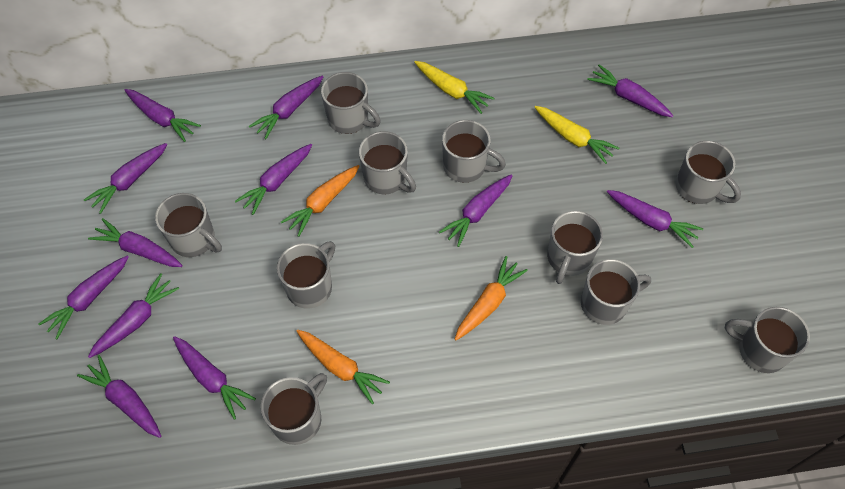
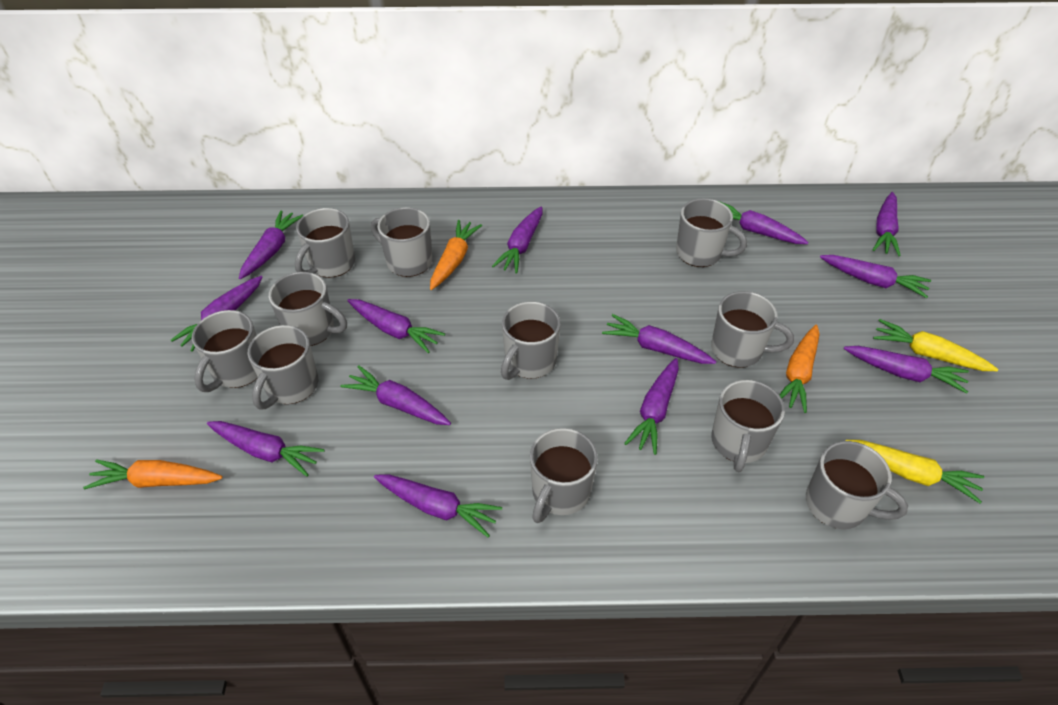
grey mug: [155,193,222,257] [261,373,327,445] [277,241,335,309] [321,72,381,134] [359,131,416,195] [442,120,506,183] [547,211,603,284] [581,259,651,325] [676,141,741,204] [725,307,810,373] = 10 -> [192,310,258,392] [248,325,318,409] [269,272,347,346] [295,208,355,278] [371,207,432,277] [501,302,561,380] [530,428,598,523] [676,198,747,267] [711,291,794,368] [711,380,785,472] [806,441,908,529] = 11
purple carrot: [38,256,129,339] [77,355,161,438] [84,143,167,214] [88,218,183,267] [88,273,179,358] [125,89,201,142] [173,336,256,420] [235,144,312,215] [249,76,323,139] [439,174,513,247] [587,64,673,117] [607,190,703,248] = 12 -> [171,276,263,352] [207,421,325,477] [239,210,303,279] [341,365,451,425] [347,299,445,353] [374,474,502,537] [492,206,542,273] [602,314,717,364] [624,358,679,455] [719,201,809,244] [820,255,931,298] [844,346,969,394] [873,192,901,256] = 13

